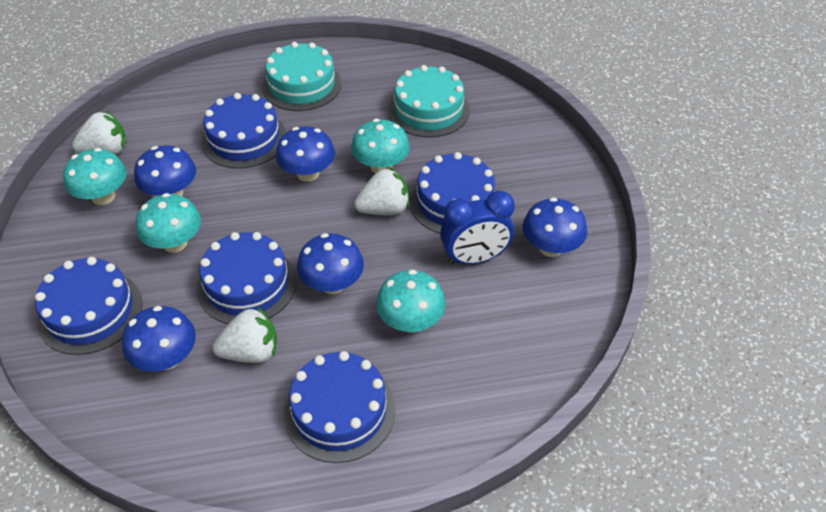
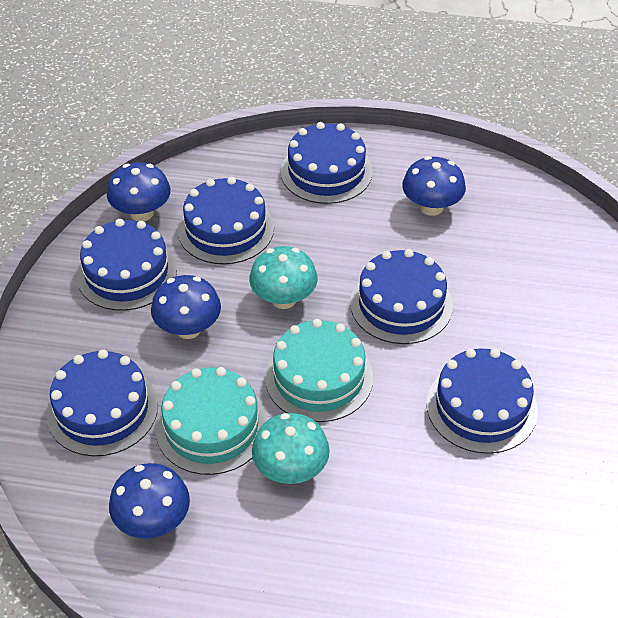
blue cake: [35,257,143,355] [197,232,297,324] [201,93,286,169] [284,351,396,463] [410,152,497,234] = 5 -> [46,350,158,456] [76,219,177,311] [178,177,274,264] [281,122,372,204] [350,249,453,344] [427,348,538,454] = 6
blue clock: [440,191,515,265] = 1 -> none = 0
blue mushroom: [122,306,196,372] [134,145,196,196] [276,126,335,182] [297,233,364,294] [522,197,587,257] = 5 -> [107,162,171,221] [109,463,190,539] [151,275,221,339] [402,156,466,216] = 4
turquoise mushroom: [63,148,126,205] [136,193,201,253] [351,119,410,173] [376,269,446,332] = 4 -> [249,246,318,309] [252,413,330,484] = 2
white strawberry: [72,111,127,155] [213,307,277,363] [354,167,409,215] = 3 -> none = 0

